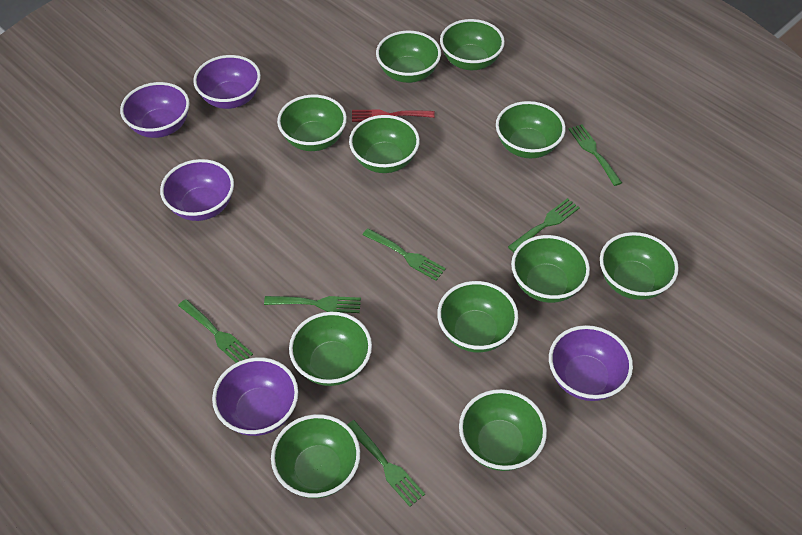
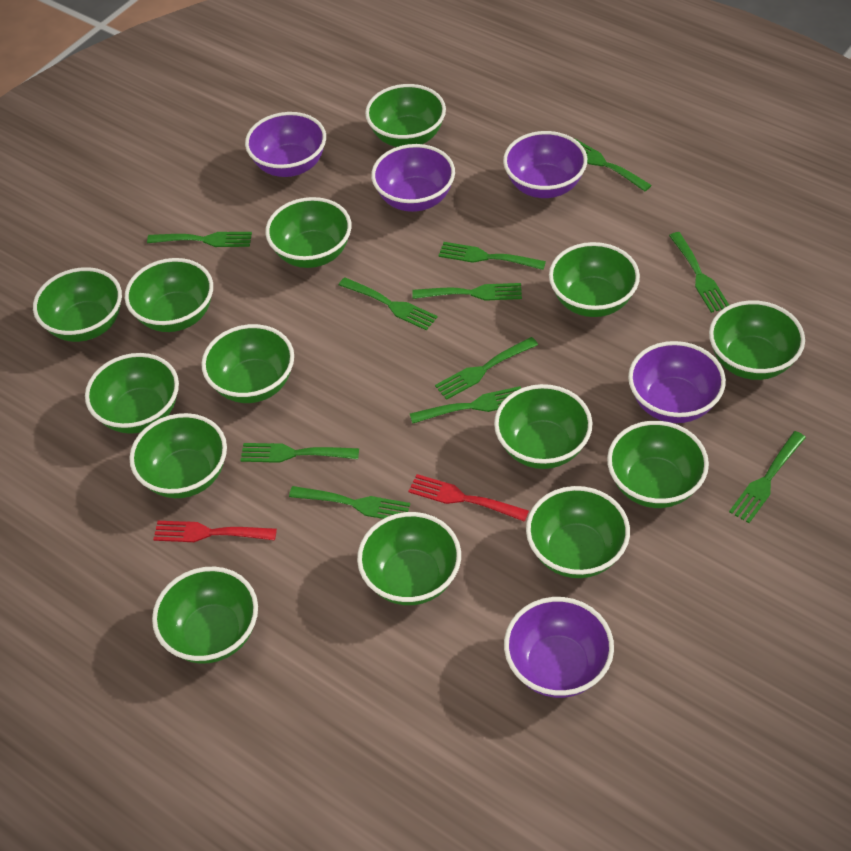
green bowl: [271,414,360,498] [277,95,347,151] [289,312,372,386] [349,115,420,173] [376,31,441,83] [437,281,518,353] [440,19,505,70] [459,389,547,471] [496,101,566,158] [511,235,590,303] [600,232,679,300] = 11 -> [33,267,122,342] [85,353,179,434] [125,258,213,332] [129,413,227,498] [152,567,258,664] [201,324,294,403] [265,197,351,268] [357,512,461,605] [365,84,446,147] [494,384,593,469] [526,486,630,578] [549,242,640,317] [607,421,709,508] [709,300,805,380] = 14
green fork: [178,299,253,363] [264,296,361,313] [347,420,425,507] [362,228,446,281] [508,198,580,252] [568,124,622,186] = 6 -> [147,232,252,247] [240,443,359,463] [289,486,410,519] [339,277,438,331] [410,386,521,424] [412,283,522,301] [435,337,538,400] [438,242,546,270] [575,139,652,191] [669,232,729,313] [729,431,806,523] = 11
red fork: [352,110,435,122] = 1 -> [153,521,277,542] [408,474,529,522] = 2

